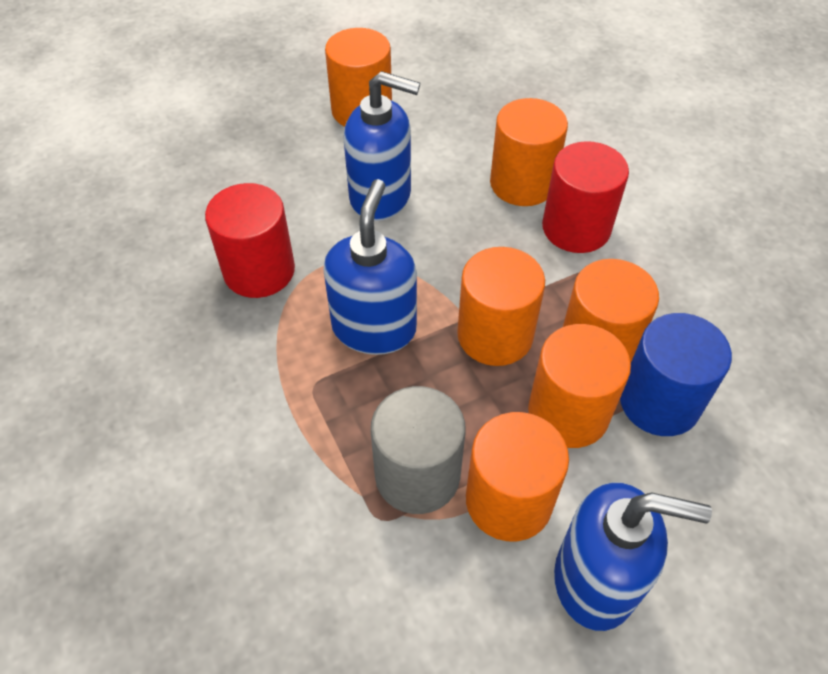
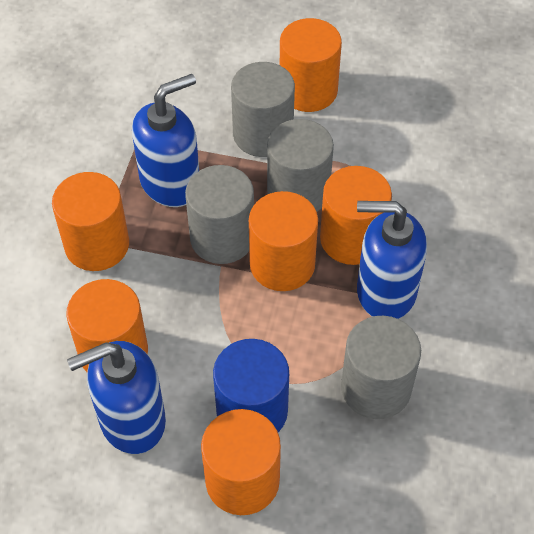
grey cylinder: [371,386,466,514] = 1 -> [185,165,254,264] [231,62,295,157] [267,119,334,212] [341,316,421,419] = 4
red cylinder: [205,183,295,298] [542,141,629,253] = 2 -> none = 0

